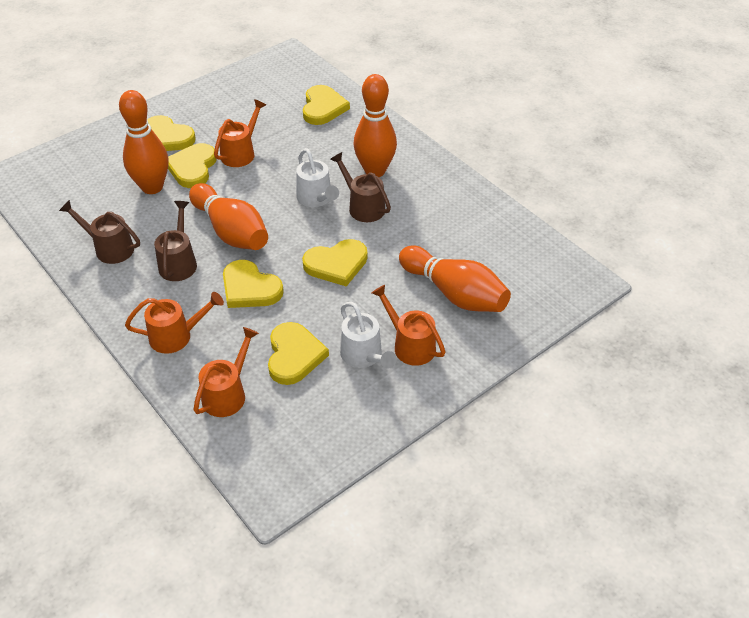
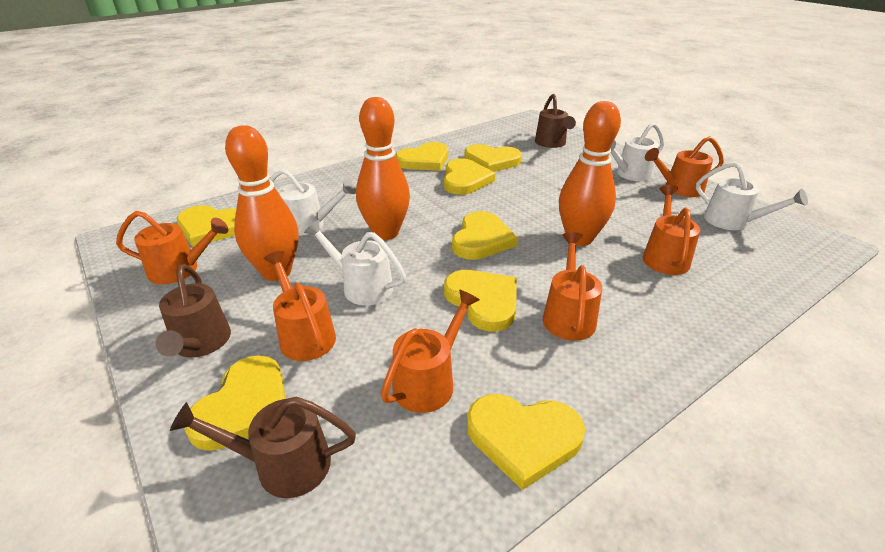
orange bowling pin: [119,90,168,194] [189,183,268,250] [354,74,397,177] [399,245,511,312] = 4 -> [225,125,299,281] [356,97,410,240] [559,101,621,246] = 3
orange watering can: [125,292,224,354] [193,327,259,417] [214,99,266,167] [372,285,446,366] = 4 -> [116,211,228,284] [264,251,336,361] [381,289,480,413] [543,232,602,341] [643,185,700,275] [645,136,724,197] = 6
white watering can: [296,148,339,207] [340,302,397,369] = 2 -> [269,169,356,236] [304,220,406,305] [611,122,664,181] [696,162,808,230] = 4
yellow heart: [147,115,196,151] [168,143,217,188] [223,260,284,308] [268,322,329,385] [302,239,368,287] [303,85,350,125] = 6 -> [177,205,236,247] [184,355,286,451] [395,142,448,171] [444,158,496,195] [444,270,517,331] [452,211,518,260] [465,144,522,172] [467,394,585,490] = 8

